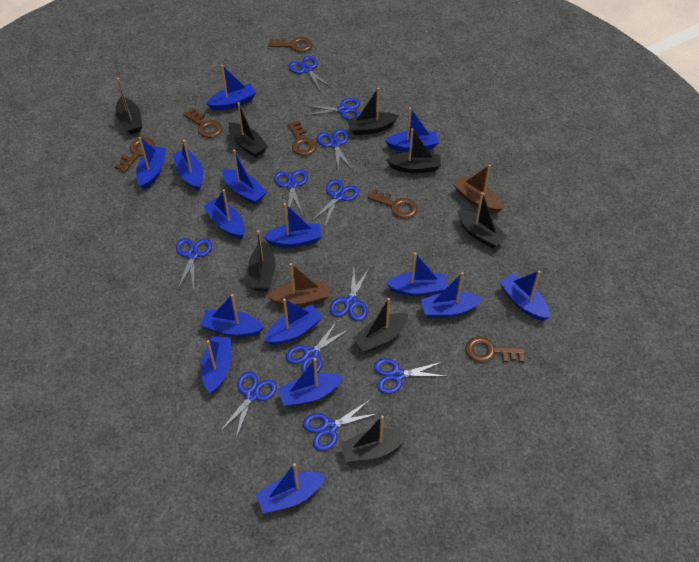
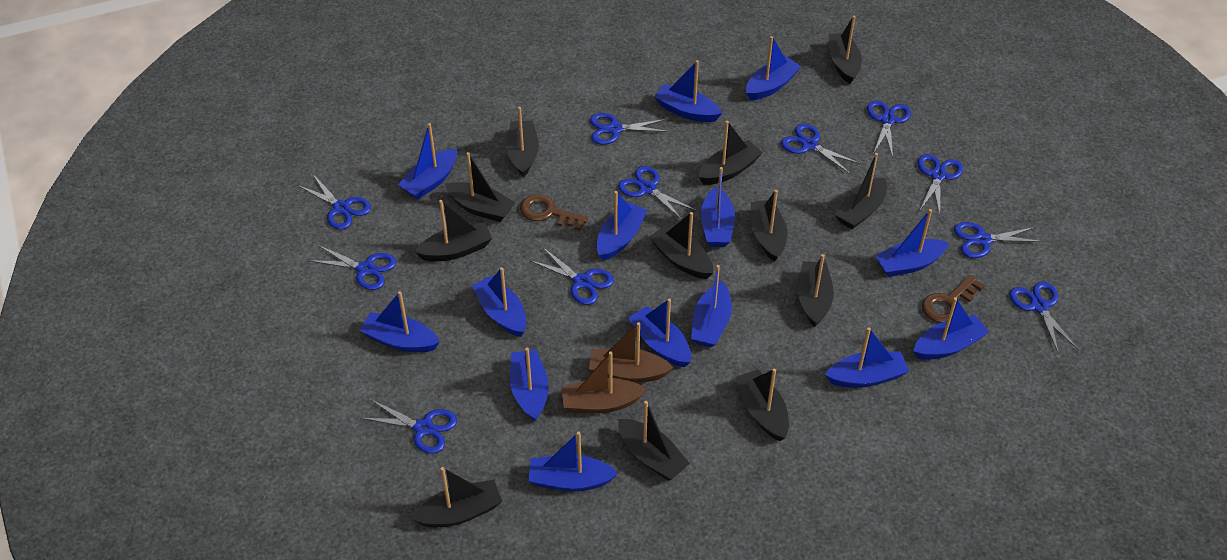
black boat: [116,78,142,134] [228,102,268,157] [248,230,275,291] [340,415,409,462] [347,88,398,135] [352,298,408,353] [387,128,441,173] [457,192,508,248] = 8 -> [411,467,502,527] [414,200,492,262] [445,152,515,222] [506,107,539,177] [618,401,690,481] [649,212,713,279] [699,121,763,185] [736,368,789,441] [751,190,787,262] [797,254,834,327] [828,16,862,84] [835,153,887,229] = 12
blue boat: [136,137,166,190] [173,140,203,191] [201,294,264,337] [201,336,231,394] [204,189,245,239] [206,65,256,111] [222,150,267,204] [255,463,326,514] [263,203,322,248] [264,299,323,345] [278,358,343,407] [385,107,439,152] [386,252,447,296] [421,272,483,318] [499,270,550,321] = 15 -> [360,291,440,352] [398,123,457,199] [472,267,526,337] [510,348,549,421] [529,431,618,491] [597,191,648,261] [628,298,691,367] [654,60,722,122] [691,265,732,348] [701,167,735,247] [746,36,801,100] [825,327,909,388] [875,209,949,277] [913,297,989,360] = 14
brown key: [114,137,155,173] [183,108,223,138] [268,37,313,52] [288,121,317,156] [368,189,418,219] [465,337,525,363] = 6 -> [520,194,588,230] [922,275,984,323] = 2

